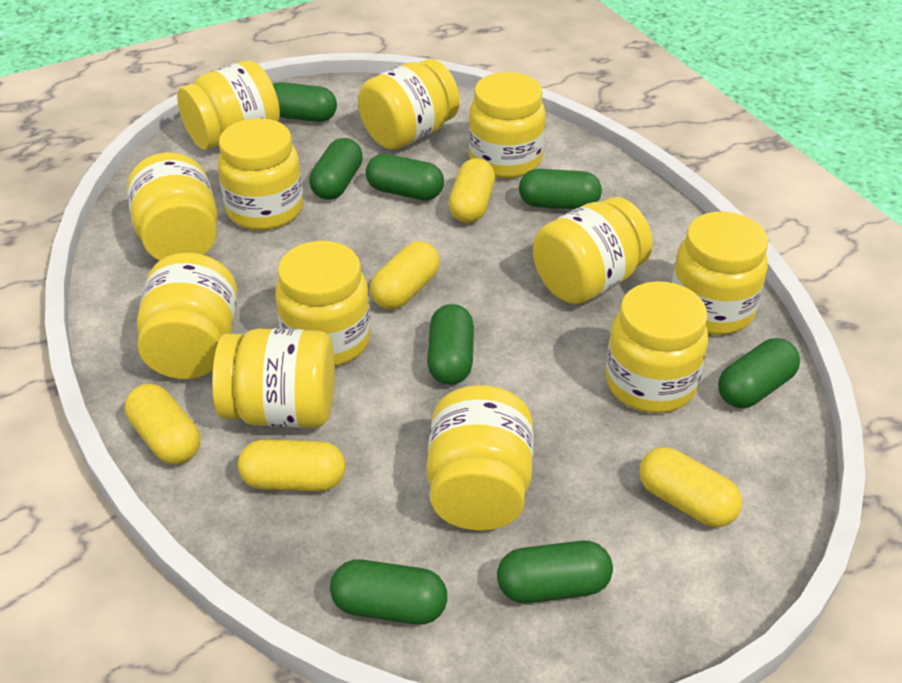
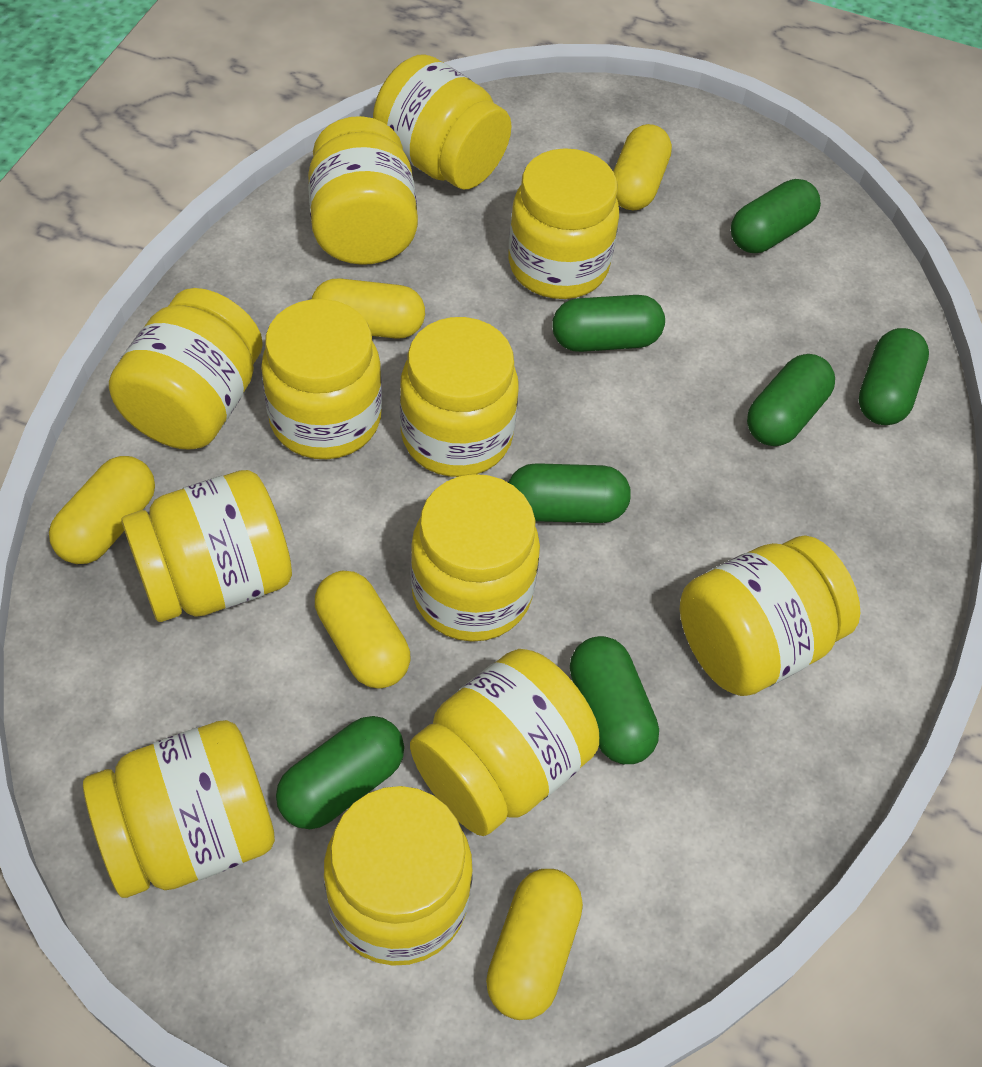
green capsule: [273,82,337,122] [309,138,363,200] [330,559,447,625] [366,154,444,200] [427,304,474,385] [497,540,613,603] [519,169,602,210] [718,338,800,408] = 8 -> [276,716,404,829] [508,463,631,523] [552,295,665,352] [570,636,659,764] [731,179,821,253] [747,354,835,446] [859,328,929,425] = 7

